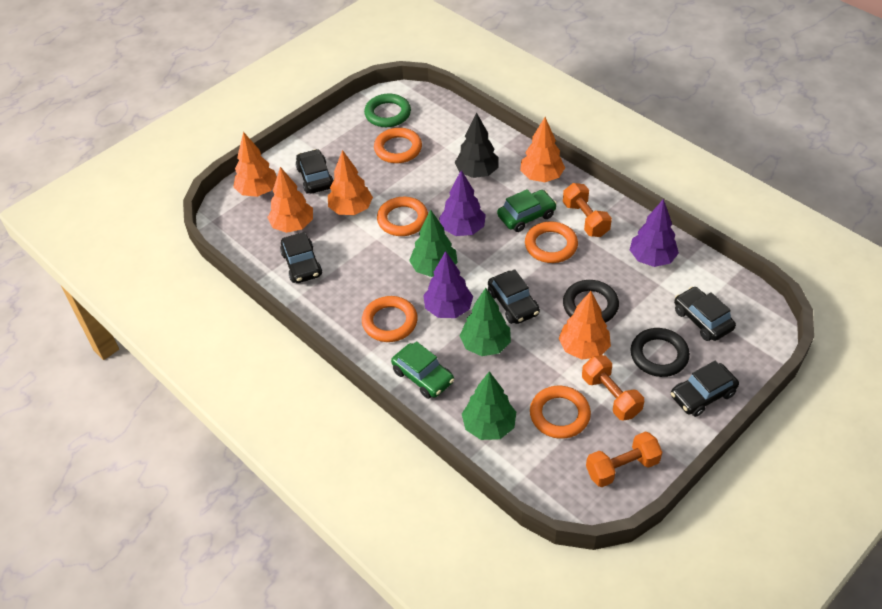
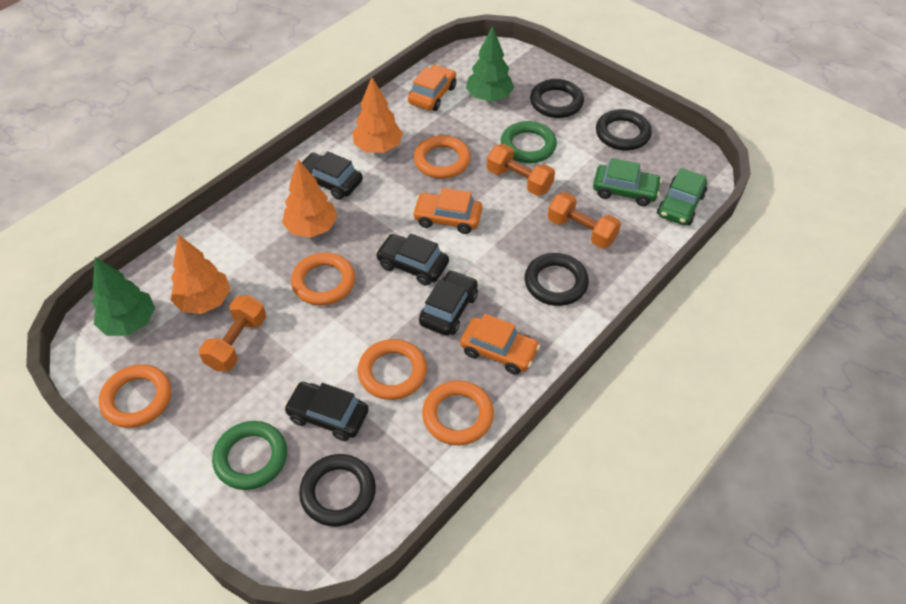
black car: [280,232,322,283] [296,149,334,193] [488,269,540,324] [671,361,739,417] [674,287,736,341] = 5 -> [284,382,369,441] [302,151,363,200] [376,233,449,286] [419,270,478,336] = 4
black ring: [563,280,619,323] [631,328,690,377] = 2 -> [299,454,376,526] [525,253,589,306] [530,79,584,118] [596,109,652,151] = 4
black tree: [455,113,499,178] = 1 -> none = 0
green ring: [364,93,411,127] = 1 -> [212,421,287,490] [501,121,557,163] = 2
green tree: [409,210,458,277] [460,288,511,356] [462,371,516,440] = 3 -> [92,257,155,336] [466,26,514,101] = 2
orange car: none = 0 -> [408,65,456,111] [412,188,483,234] [460,314,540,375] = 3
orange tree: [233,132,277,197] [267,167,313,233] [328,150,373,215] [520,117,565,182] [558,291,611,360] = 5 -> [170,235,230,314] [282,159,337,237] [353,77,403,153] = 3
purple tree: [423,251,473,318] [439,170,486,236] [630,199,679,267] = 3 -> none = 0

